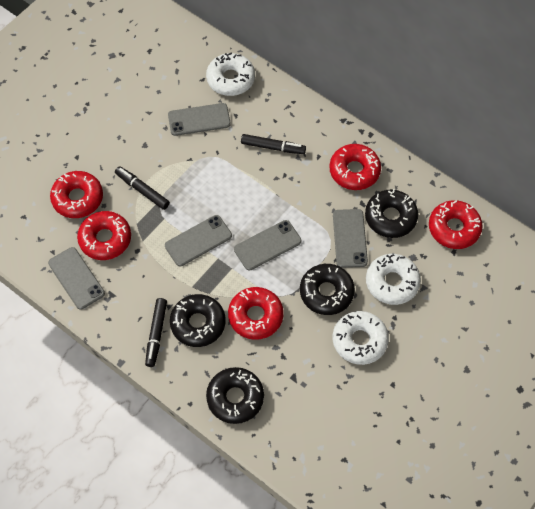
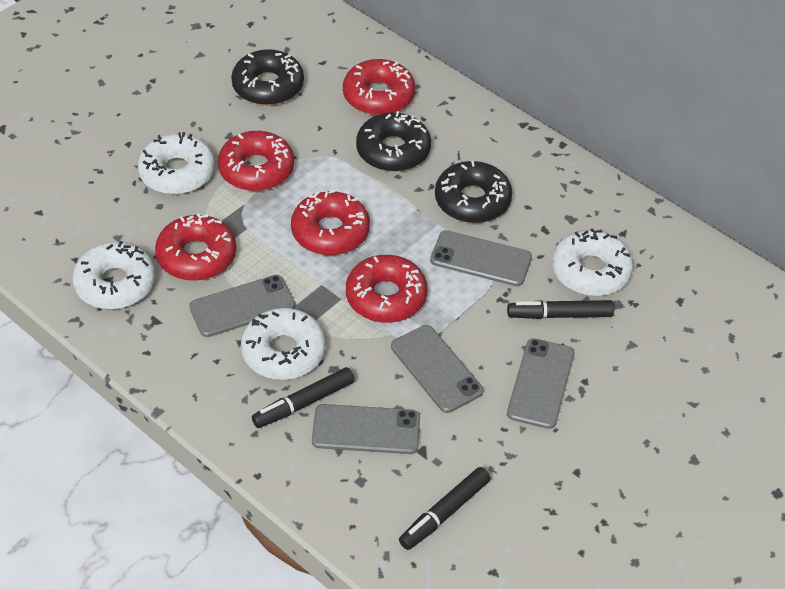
black donut: [170,294,226,347] [206,367,264,424] [300,264,355,315] [365,189,418,238] = 4 -> [231,49,304,105] [356,111,431,172] [435,161,512,223] = 3
white donut: [206,53,255,96] [333,311,389,365] [366,254,421,305] = 3 -> [72,241,156,309] [138,132,215,195] [241,308,326,380] [552,228,633,296] = 4

